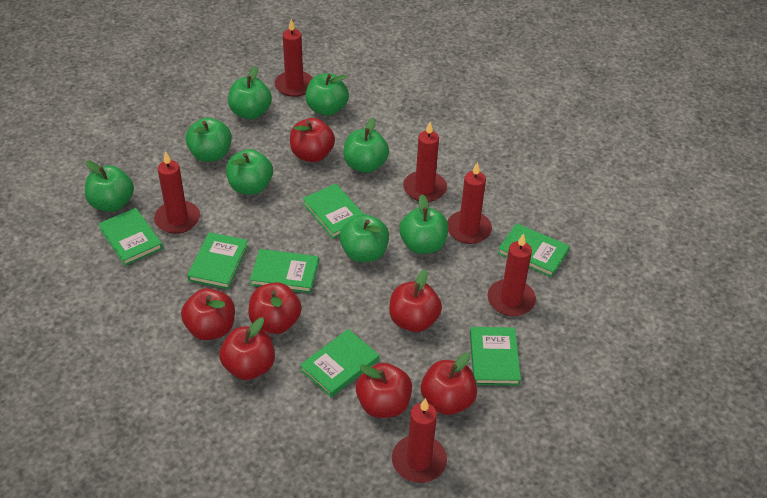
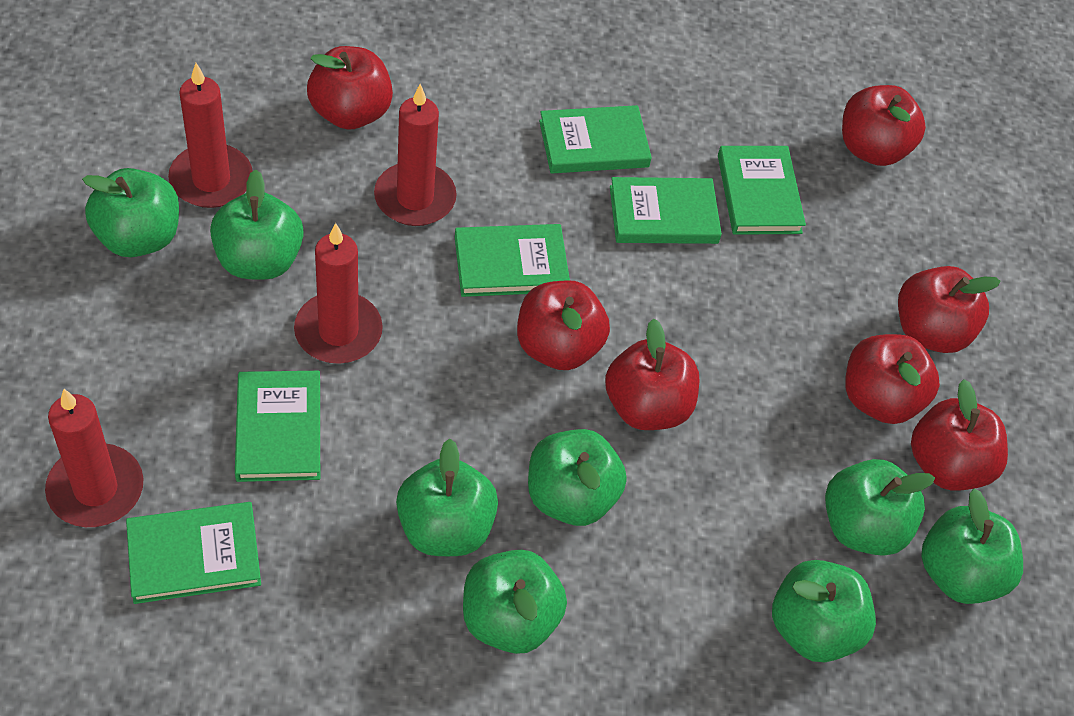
green book: [98,208,163,266] [187,232,248,289] [250,249,319,293] [300,329,379,397] [302,184,363,239] [470,327,521,386] [498,223,570,277] = 7 -> [126,502,261,604] [235,371,320,482] [455,224,570,297] [539,105,652,174] [610,177,722,244] [718,146,806,235] = 6
red candle: [154,151,200,234] [274,19,313,97] [392,398,447,483] [403,122,447,202] [447,162,492,244] [487,233,536,316] = 6 -> [45,389,144,527] [168,63,253,208] [294,223,383,364] [374,84,457,226] = 4

